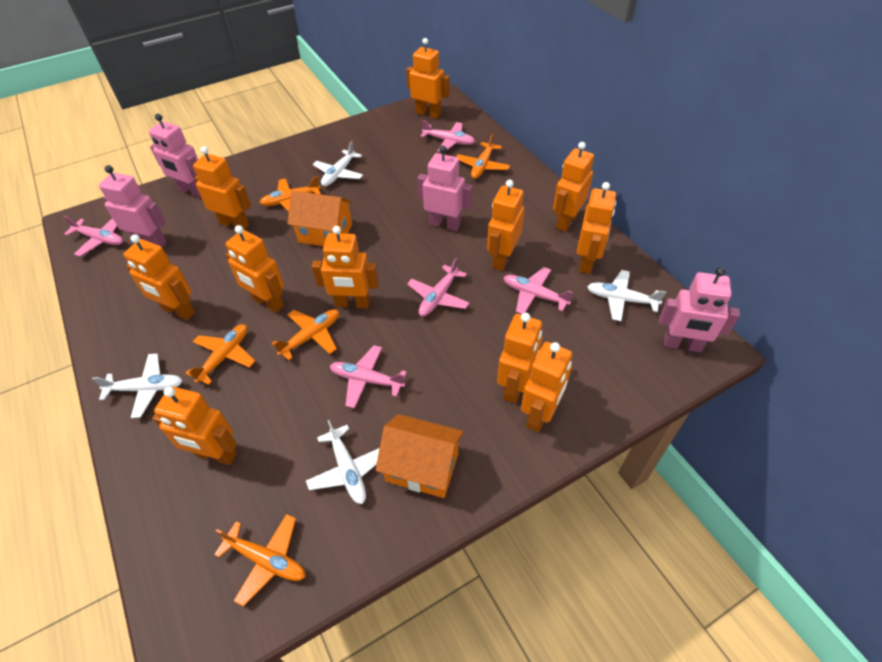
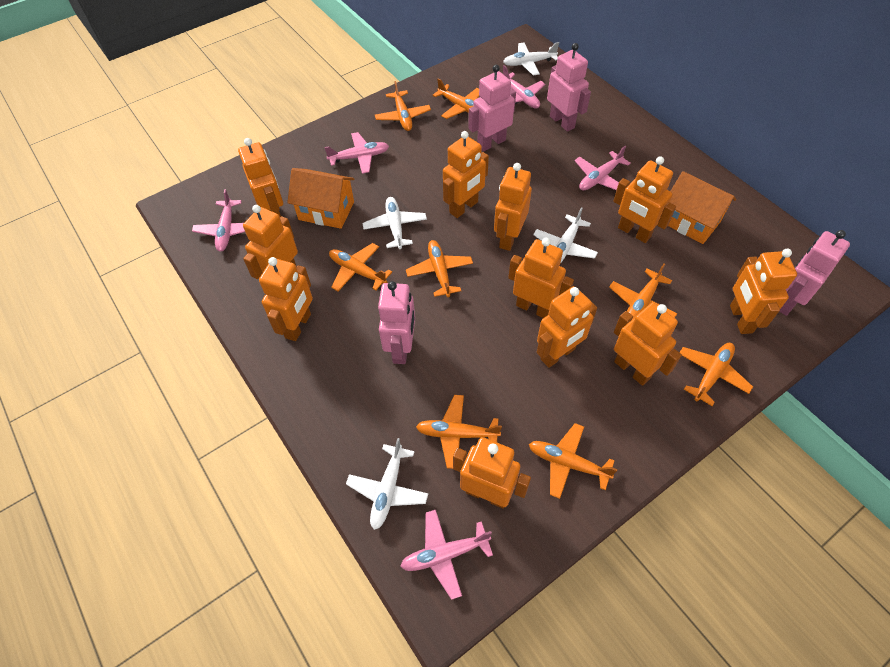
orange plane: [185,324,255,385] [214,514,305,607] [260,176,321,212] [272,309,339,360] [457,133,510,179] = 5 -> [329,243,392,291] [375,81,431,131] [406,240,473,297] [416,395,502,469] [433,78,479,119] [529,423,618,499] [609,264,677,318] [679,343,753,406] = 8

